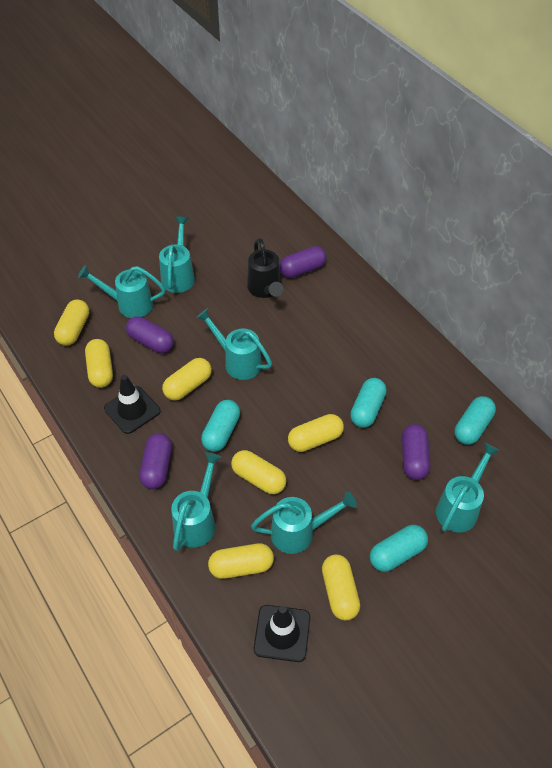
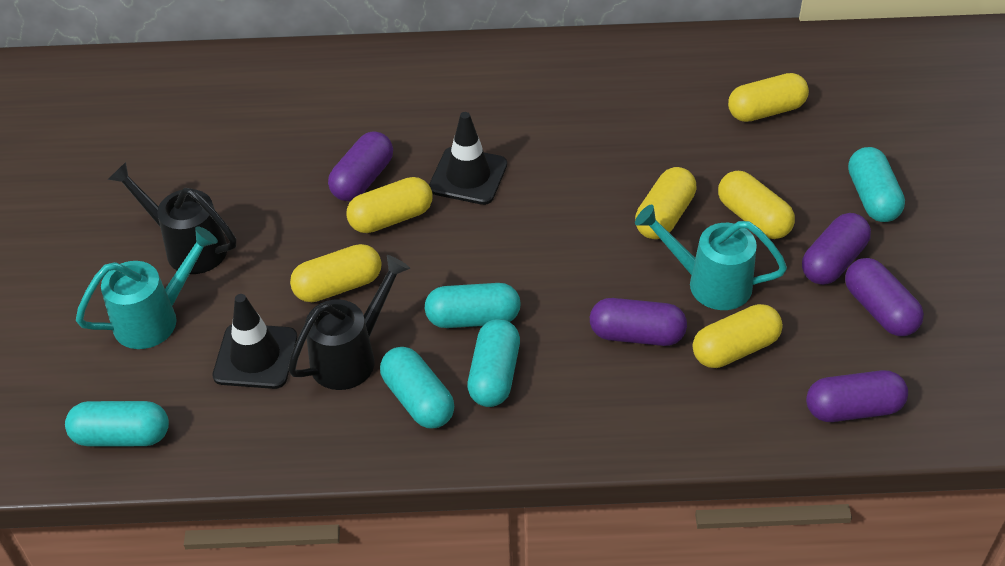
black watering can: [247,238,284,298] = 1 -> [108,162,236,274] [288,255,410,390] = 2
purple capsule: [126,316,174,353] [139,433,172,489] [279,246,327,278] [402,424,430,480] = 4 -> [328,131,393,201] [590,298,687,346] [802,213,871,285] [806,370,908,422] [845,258,924,336] = 5
turquoise capsule: [201,400,240,452] [350,378,387,428] [370,525,428,572] [455,396,496,445] = 4 -> [65,401,169,446] [380,347,454,428] [425,283,521,328] [467,319,520,407] [848,147,905,222] = 5
turquoise watering can: [78,265,166,318] [159,217,195,293] [171,452,222,551] [196,308,272,380] [251,491,357,554] [436,443,500,532] = 6 -> [76,226,218,349] [635,204,787,310] = 2
yellow capsule: [54,300,89,346] [85,339,113,388] [162,358,212,401] [208,543,274,579] [231,450,287,494] [288,414,344,452] [322,555,360,621] = 7 -> [290,244,382,302] [346,177,433,233] [635,167,697,239] [693,304,783,368] [718,171,795,239] [728,73,809,122] = 6

